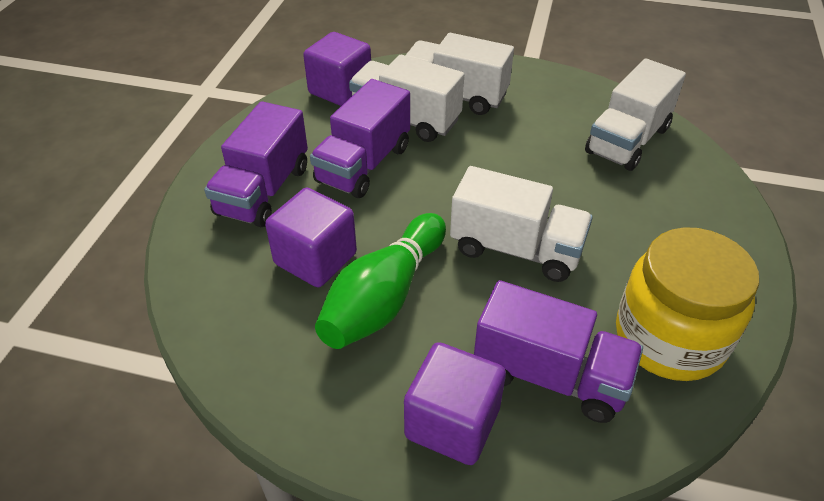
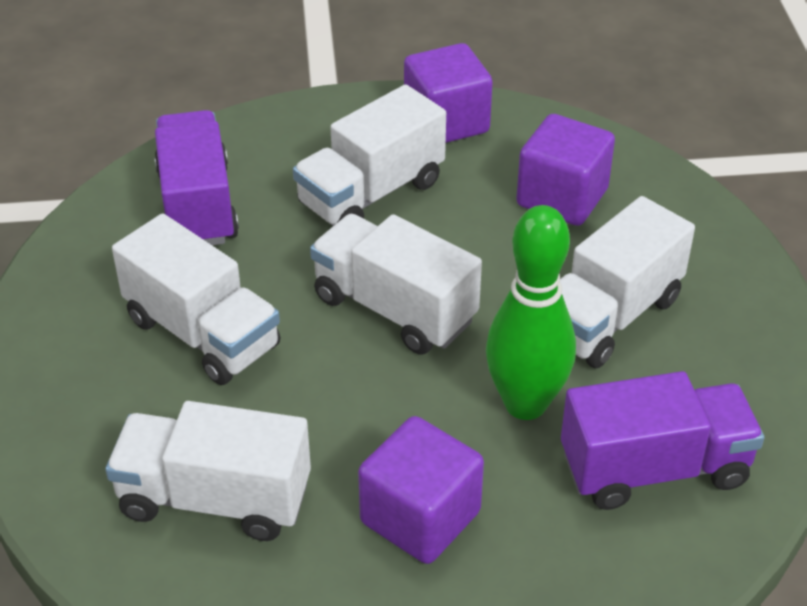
purple truck: [204,101,308,227] [310,79,410,198] [474,280,643,423] = 3 -> [154,110,239,245] [561,371,764,510] = 2
white truck: [349,55,464,142] [405,33,514,115] [450,166,593,282] [585,58,686,171] = 4 -> [105,401,311,541] [112,213,281,385] [293,84,446,226] [310,214,482,354] [560,196,695,368] = 5
yellow jar: [616,227,759,381] = 1 -> none = 0

